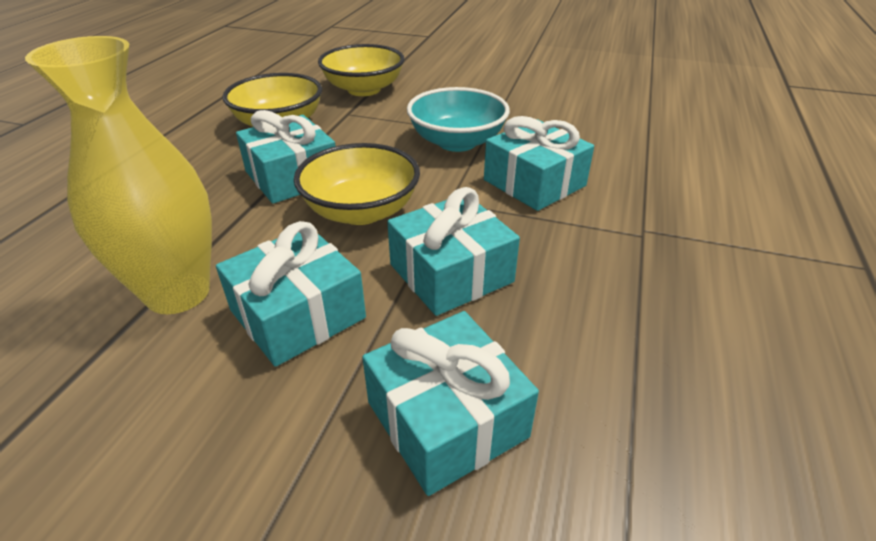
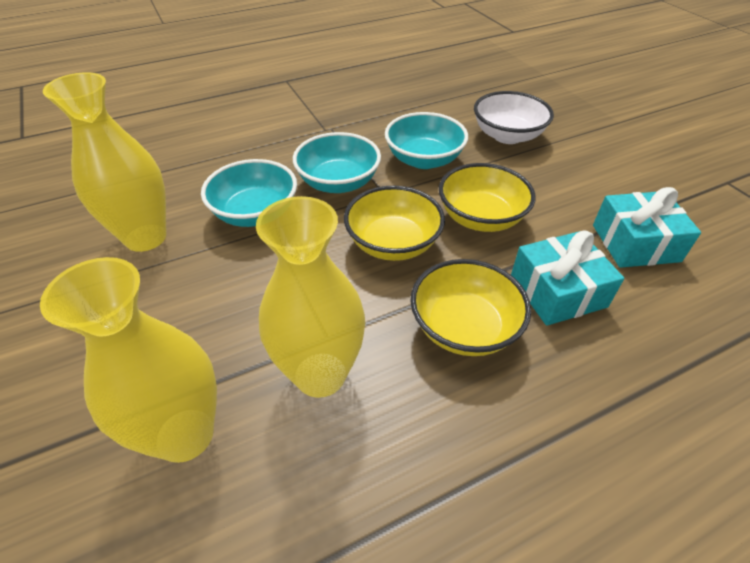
turquoise bowl: [407,87,510,152] = 1 -> [201,159,297,227] [293,132,381,193] [385,112,468,169] = 3
turquoise gift: [216,221,366,367] [236,110,335,204] [362,311,539,496] [387,187,520,316] [484,116,594,211] = 5 -> [511,231,624,326] [593,187,701,268] = 2
white bowl: none = 0 -> [474,91,554,144] = 1
yellow vase: [25,36,212,314] = 1 -> [40,257,217,463] [43,72,166,252] [256,196,365,398] = 3

